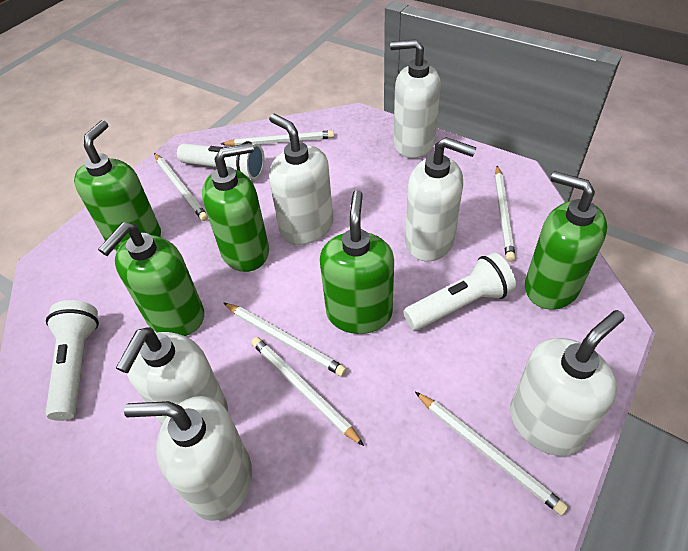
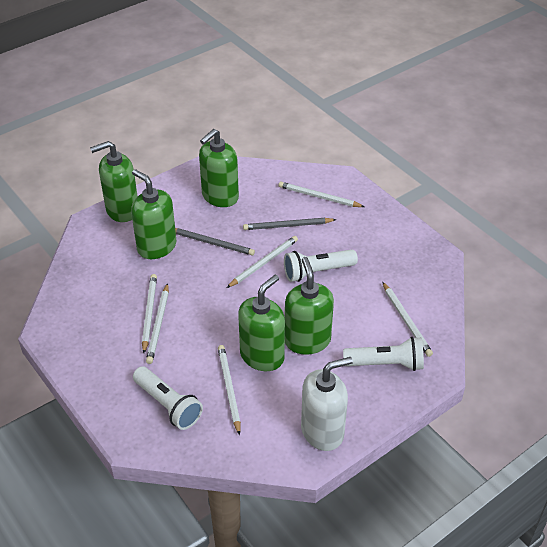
grey pencil: none = 0 -> [175,228,255,255] [243,218,336,230] = 2
white soap dispenser: [116,327,228,425] [124,396,252,521] [269,114,333,245] [390,39,440,158] [405,137,477,262] [510,310,625,456] = 6 -> [301,357,353,451] = 1

